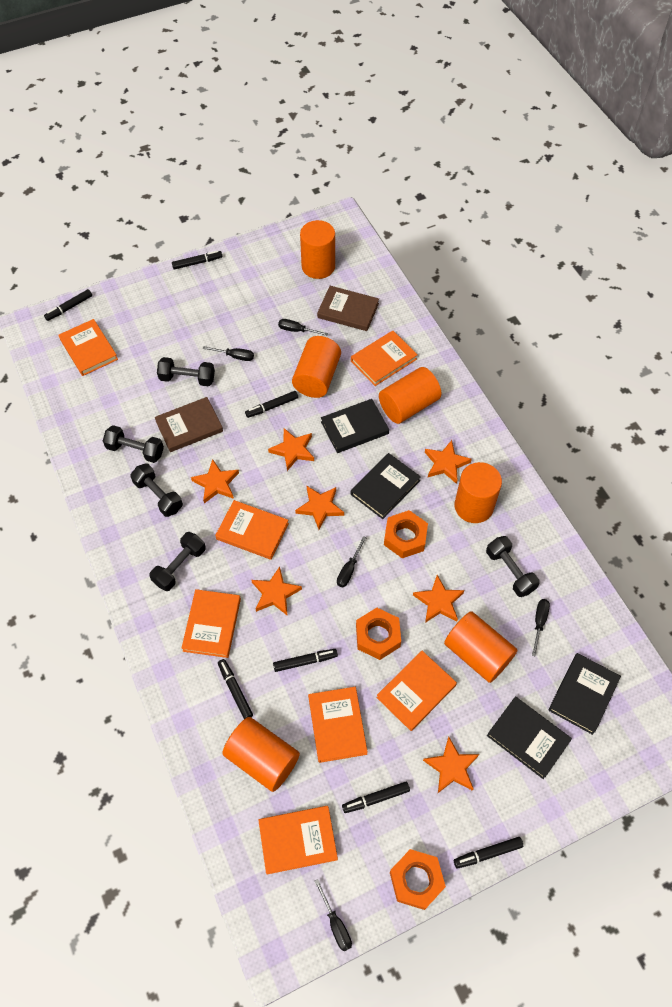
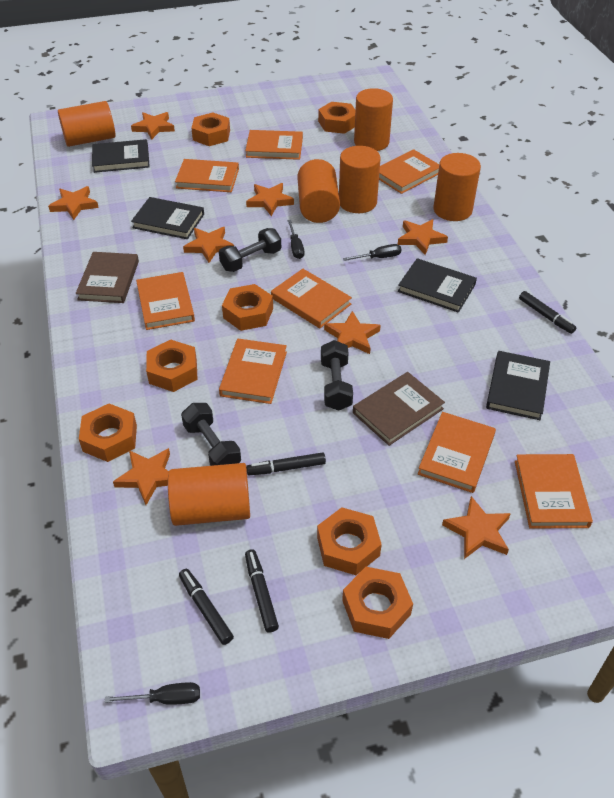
black dumbbell: [103,425,164,463] [130,463,183,517] [149,532,206,591] [157,357,215,386] [486,536,540,597] = 5 -> [181,403,241,466] [219,228,281,272] [321,340,353,411] = 3
black marker: [44,289,92,321] [172,251,222,270] [218,659,253,719] [245,391,298,418] [273,649,338,672] [342,782,410,813] [454,837,523,869] = 7 -> [179,569,234,645] [245,549,279,633] [246,452,326,475] [519,291,577,334] = 4
black screwdriver: [203,346,254,361] [278,319,328,336] [314,879,352,951] [337,536,366,587] [532,599,550,657] = 5 -> [104,682,200,705] [288,220,304,259] [343,244,402,261] = 3
orange book: [58,319,118,376] [181,589,241,658] [215,500,289,560] [258,806,338,874] [308,687,368,763] [351,331,418,386] [377,651,457,731] = 7 -> [136,272,195,330] [175,159,239,192] [219,339,287,404] [245,130,303,160] [271,269,352,328] [379,149,439,194] [418,412,496,493] [515,454,593,529] = 8
orange nut: [356,608,401,660] [384,510,428,558] [390,849,446,910] = 3 -> [79,403,137,462] [146,340,198,392] [191,113,230,146] [222,284,273,331] [317,507,382,575] [318,102,355,134] [342,567,413,639] = 7
orange star: [191,459,239,503] [251,567,302,615] [268,428,314,471] [295,486,344,530] [413,575,464,623] [423,737,479,793] [425,440,472,484] = 7 -> [48,186,99,220] [113,448,170,505] [131,112,175,140] [183,227,234,263] [246,183,294,216] [324,311,381,354] [398,219,448,255] [442,496,511,559] = 8

